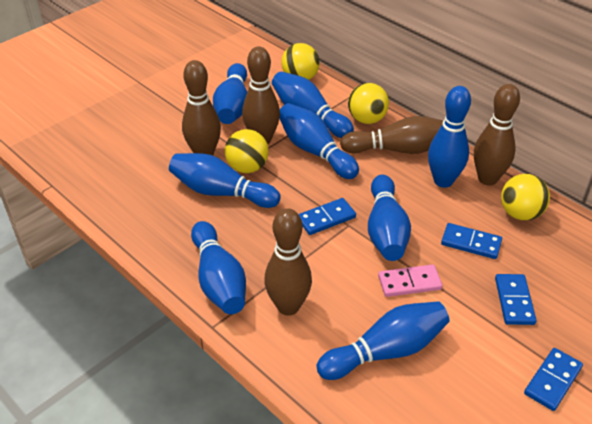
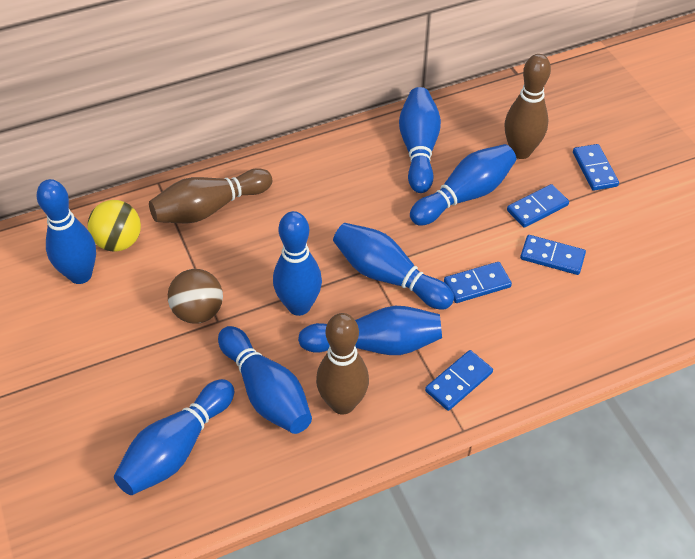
blue domino: [298,198,356,235] [441,223,502,259] [495,274,537,325] [524,348,583,411] = 4 -> [425,350,493,411] [444,262,512,303] [507,184,569,228] [520,235,586,275] [573,144,619,191] = 5
brown ball: none = 0 -> [168,269,223,324] = 1
brown bowling pin: [182,60,221,155] [242,46,280,144] [264,208,312,316] [340,116,443,154] [474,84,520,185] = 5 -> [149,168,272,223] [316,313,369,415] [505,54,551,159] = 3
pink domino: [378,264,442,297] = 1 -> none = 0
yellow ball: [225,129,269,173] [281,43,320,80] [348,83,389,124] [501,174,550,221] = 4 -> [88,200,141,252] = 1

